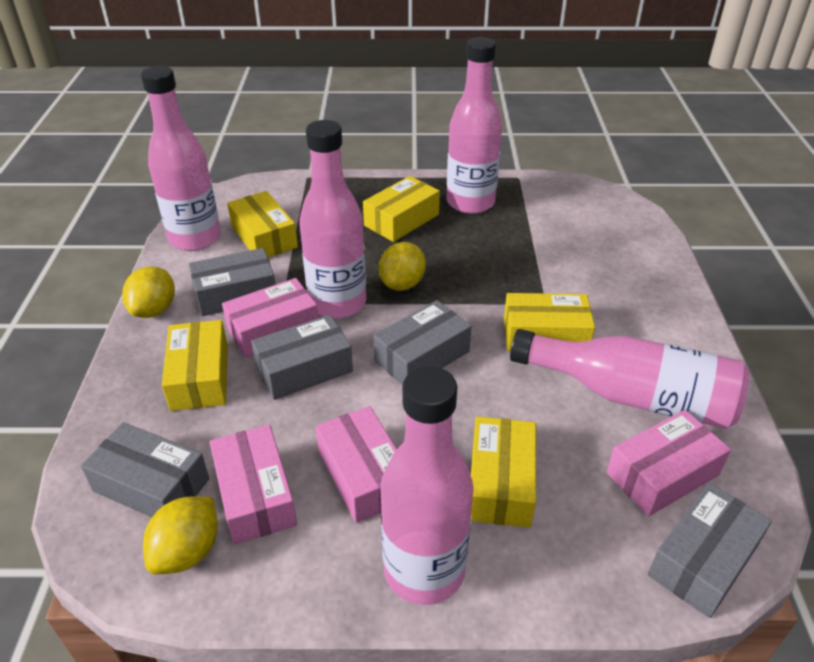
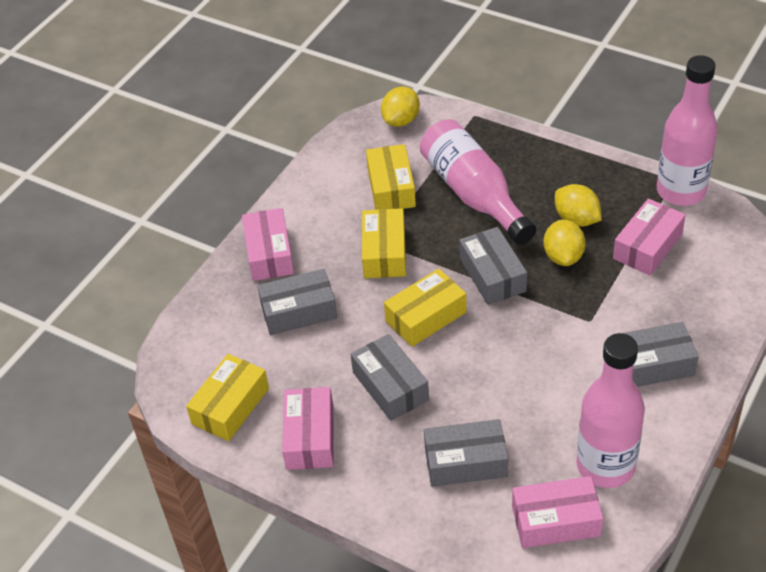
pink bottle: [141,66,221,251] [299,120,366,319] [380,366,474,605] [446,37,502,214] [510,329,749,429] = 5 -> [420,119,536,245] [577,333,645,488] [657,55,718,206] = 3
yellow box: [162,320,228,411] [227,191,298,258] [363,176,440,242] [471,416,536,528] [504,293,595,352] = 5 -> [186,354,269,441] [362,208,406,278] [366,144,416,210] [384,269,467,347] = 4

